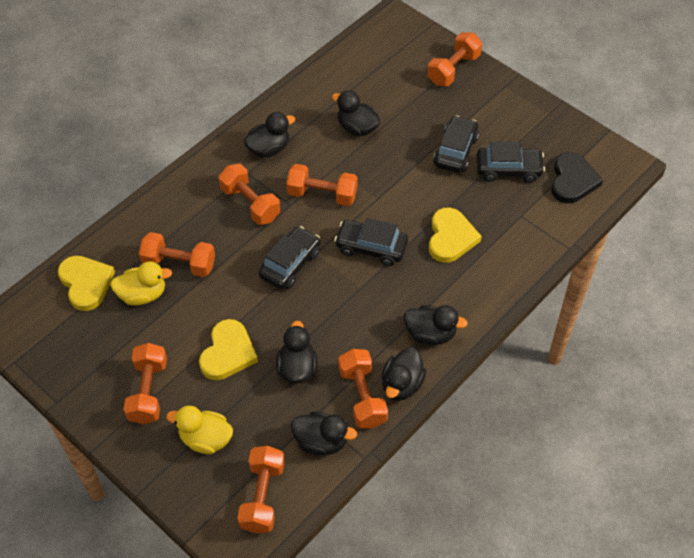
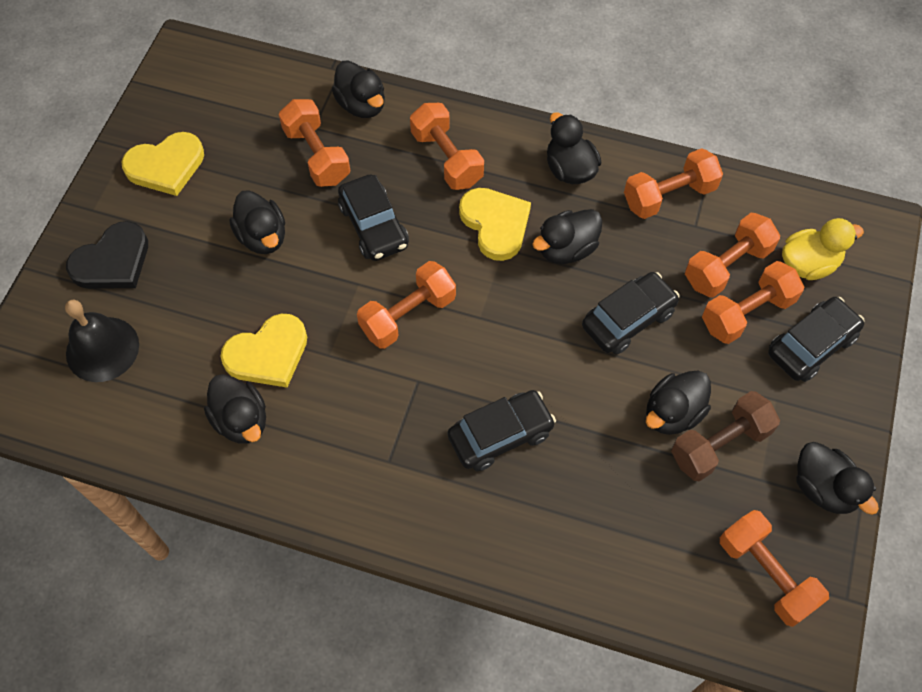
black bell: none = 0 -> [65,300,139,382] = 1
black duck: [244,112,295,157] [276,320,318,384] [291,412,357,455] [332,90,380,136] [382,348,426,401] [404,305,468,345] = 6 -> [204,374,266,444] [229,190,285,254] [332,60,385,118] [532,209,602,264] [547,112,601,184] [646,371,711,435] [796,442,879,515] = 7
brown dumbbell: none = 0 -> [671,391,780,481] = 1
yellow duck: [110,261,172,306] [166,406,233,454] = 2 -> [782,218,864,280] = 1

